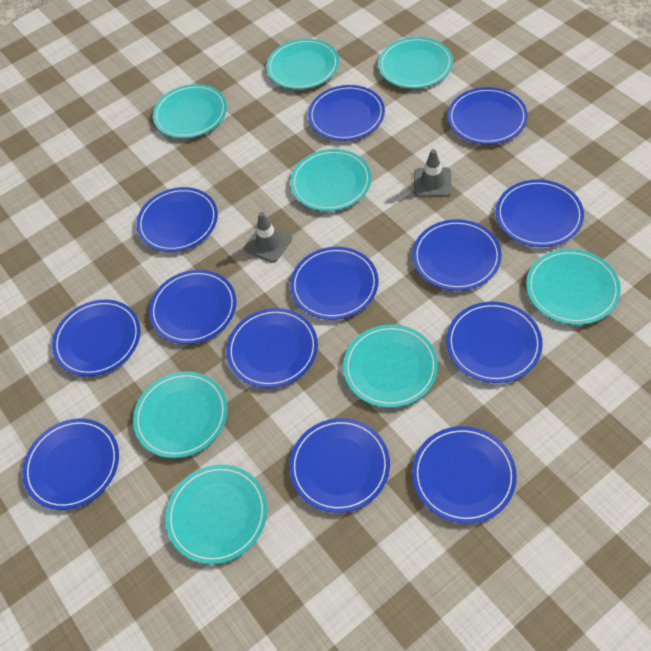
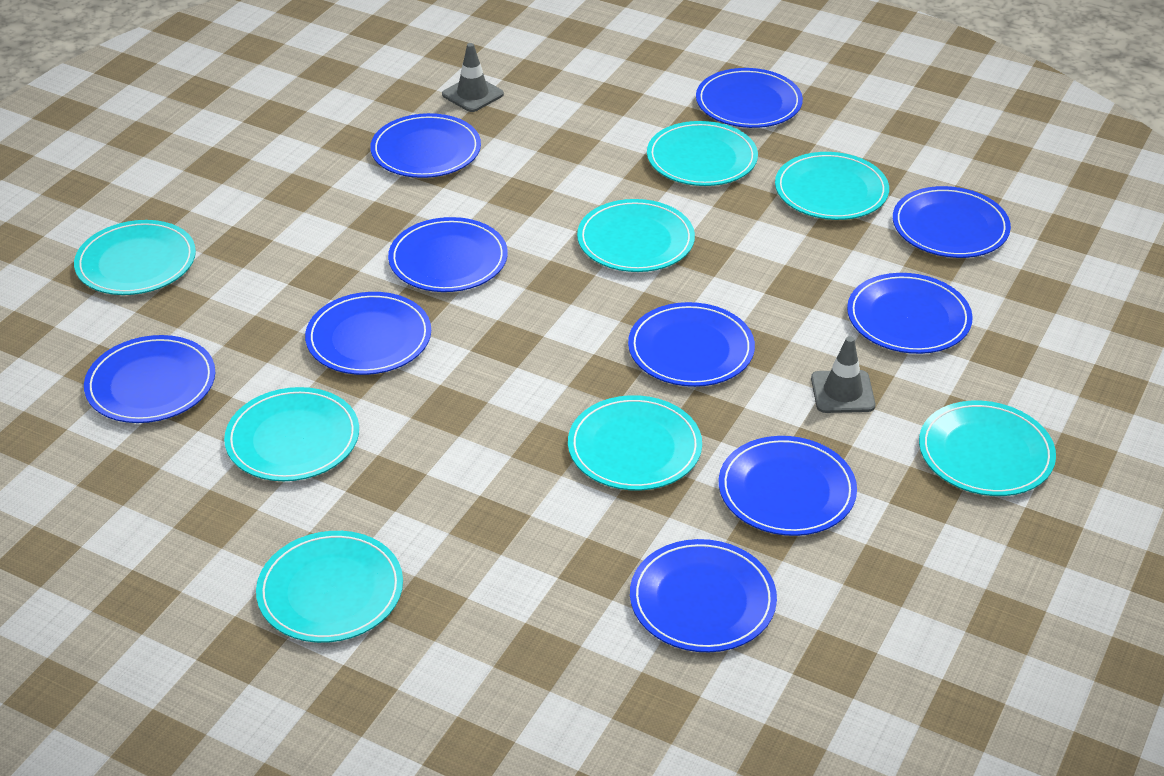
blue plate: [22,418,119,510] [52,299,140,376] [136,187,218,252] [149,270,236,344] [226,308,318,388] [289,418,390,513] [290,247,378,320] [308,85,385,141] [412,426,517,524] [413,219,502,291] [447,302,543,383] [448,87,528,144] [496,180,584,247] = 13 -> [84,335,215,423] [305,292,431,375] [370,113,481,178] [388,217,508,292] [628,302,755,387] [630,539,777,652] [696,68,803,128] [719,436,857,536] [847,273,973,354] [893,186,1011,258] = 10

